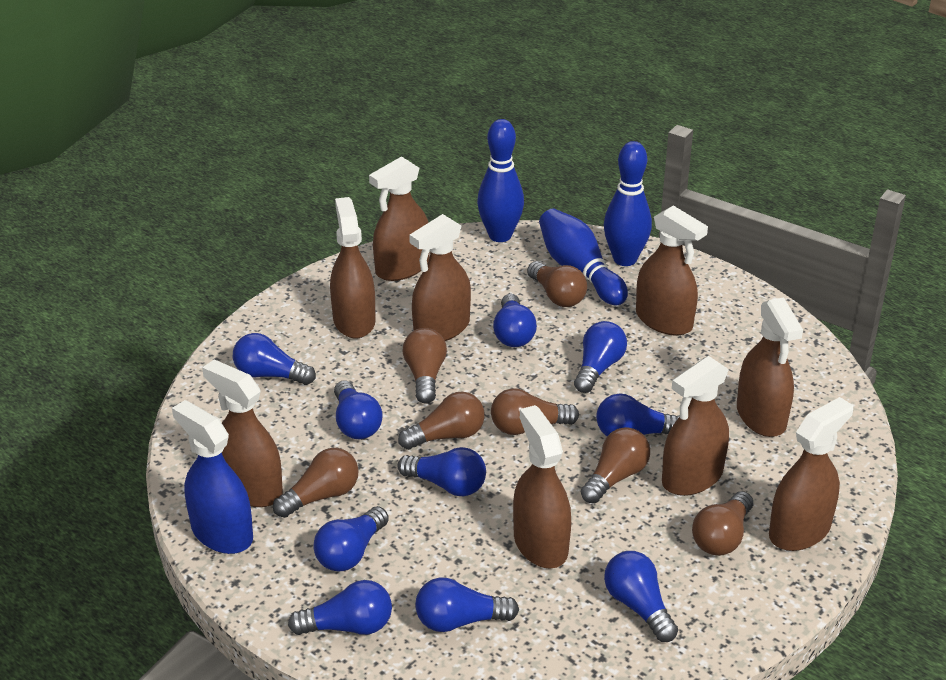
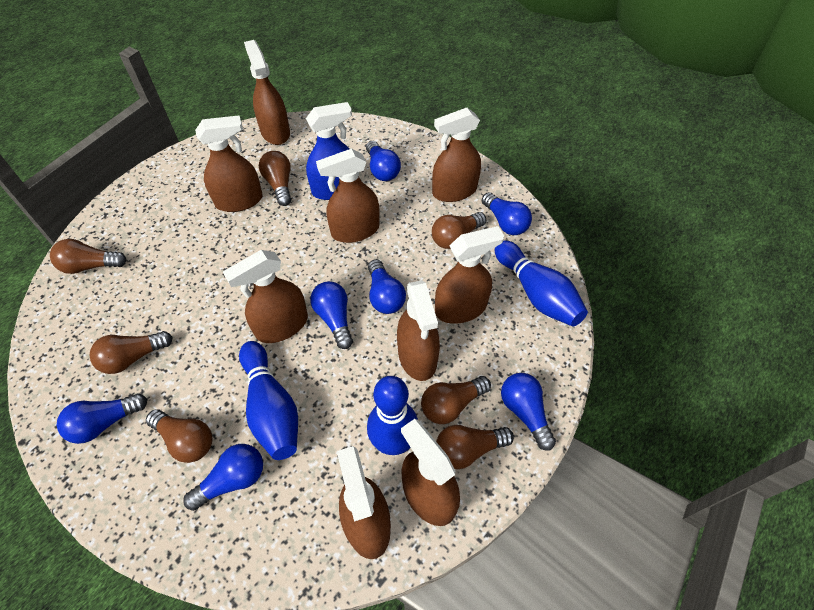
blue light bulb: [233,333,316,385] [288,580,392,635] [314,506,389,572] [334,381,382,439] [398,447,486,496] [415,578,519,632] [493,294,537,347] [574,321,627,393] [596,393,680,436] [604,551,678,642] = 10 -> [57,393,147,444] [183,444,263,511] [310,281,353,349] [366,141,401,181] [368,259,406,314] [482,192,532,235] [501,373,556,450] = 7

